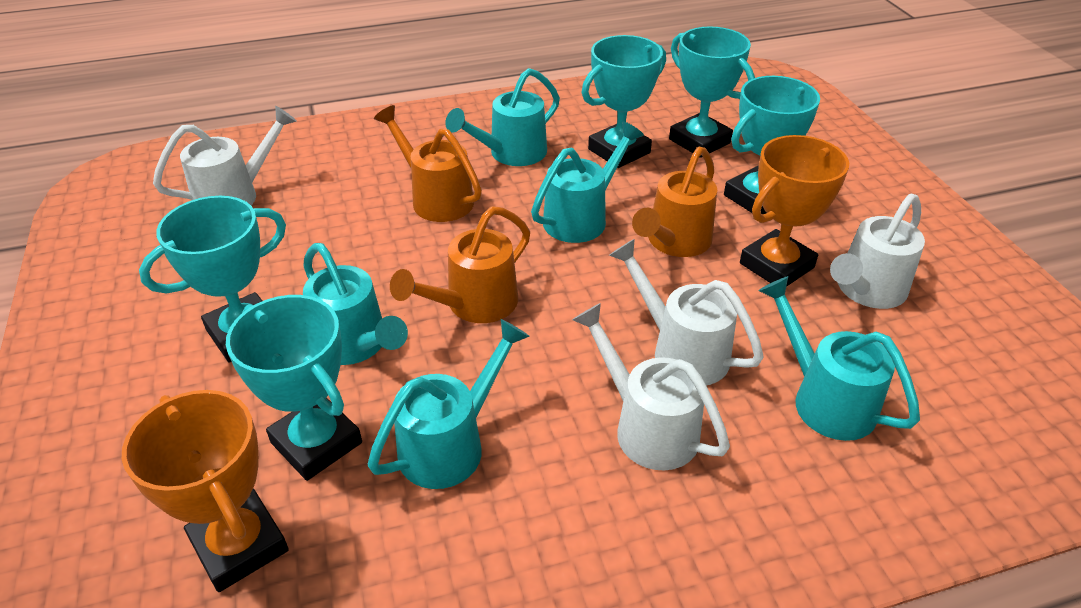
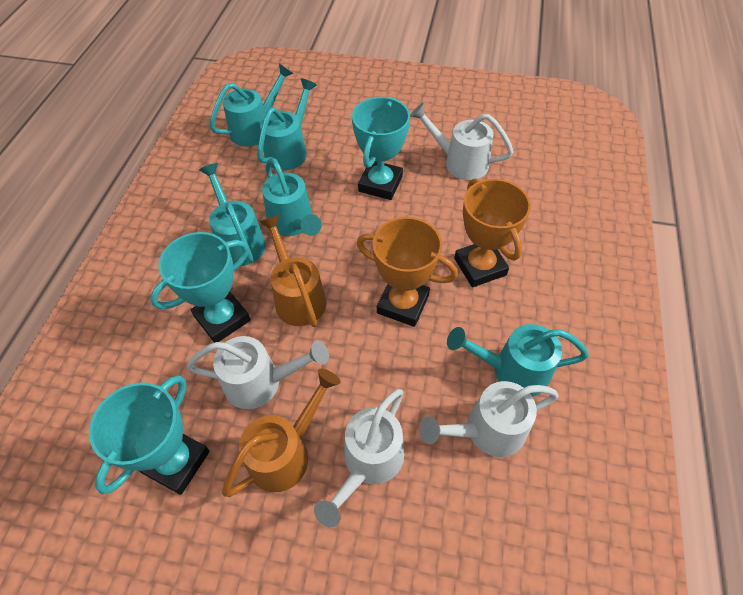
orange watering can: [374,105,482,222] [390,206,530,323] [632,147,717,257] = 3 -> [222,369,341,497] [260,215,327,327] = 2
turquoise trophy: [139,196,286,363] [226,295,362,481] [582,35,666,168] [669,26,755,158] [724,76,820,214] = 5 -> [89,375,210,495] [150,232,251,343] [352,97,410,200] = 3

